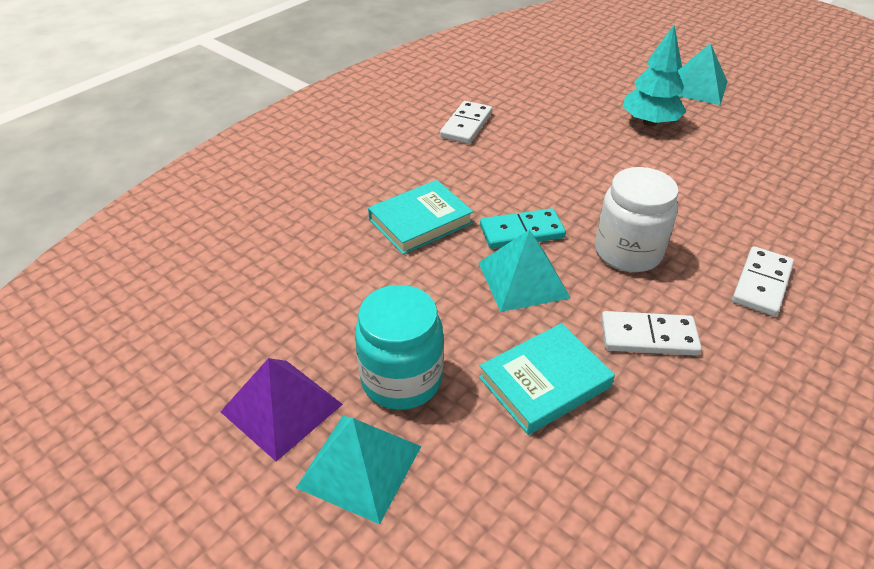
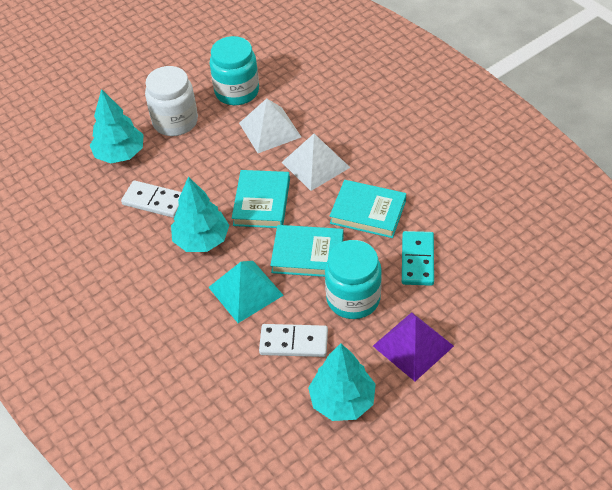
turquoise book: [368,180,473,255] [479,323,615,435] = 2 -> [232,170,290,228] [270,225,344,277] [330,180,406,238] = 3
turquoise jar: [355,285,444,410] = 1 -> [210,36,259,105] [325,240,382,319] = 2
turquoise pyramid: [296,416,421,524] [478,229,571,312] [678,43,728,105] = 3 -> [208,261,284,323] = 1
turquoise tree: [622,25,687,126] = 1 -> [90,89,144,164] [171,177,229,252] [308,343,376,421] = 3
white domino: [440,101,492,144] [601,311,702,356] [732,246,794,317] = 3 -> [121,180,181,218] [259,324,328,357] = 2
white pyramid: none = 0 -> [239,98,301,153] [282,134,350,191] = 2

